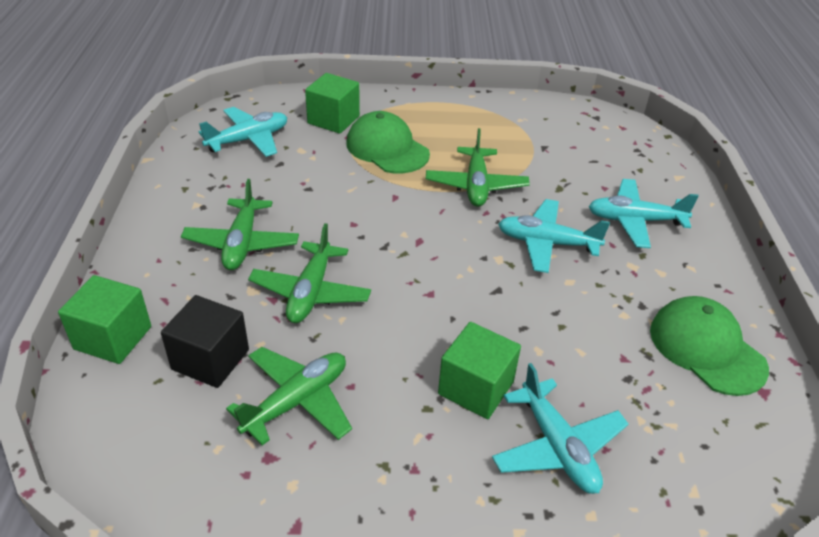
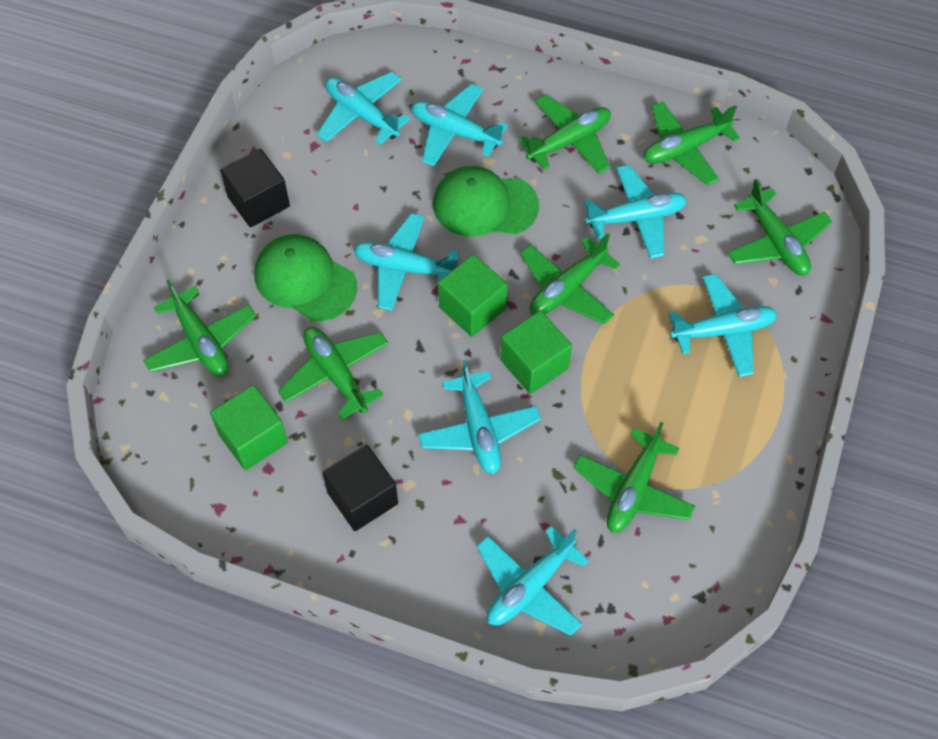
black cube: [161,295,249,388] = 1 -> [220,149,290,227] [322,445,398,531] = 2
green plane: [181,179,299,270] [226,347,352,445] [248,223,371,323] [426,128,530,207] = 4 -> [143,279,256,377] [278,327,389,420] [518,95,611,174] [520,233,620,324] [573,422,695,533] [643,101,740,185] [727,179,832,276] = 7
turquoise plane: [199,107,287,157] [492,363,628,494] [498,199,610,273] [588,179,699,248] = 4 -> [317,72,410,145] [354,213,459,311] [411,84,508,166] [418,360,541,474] [477,526,589,636] [584,165,687,259] [668,274,777,377] = 7

